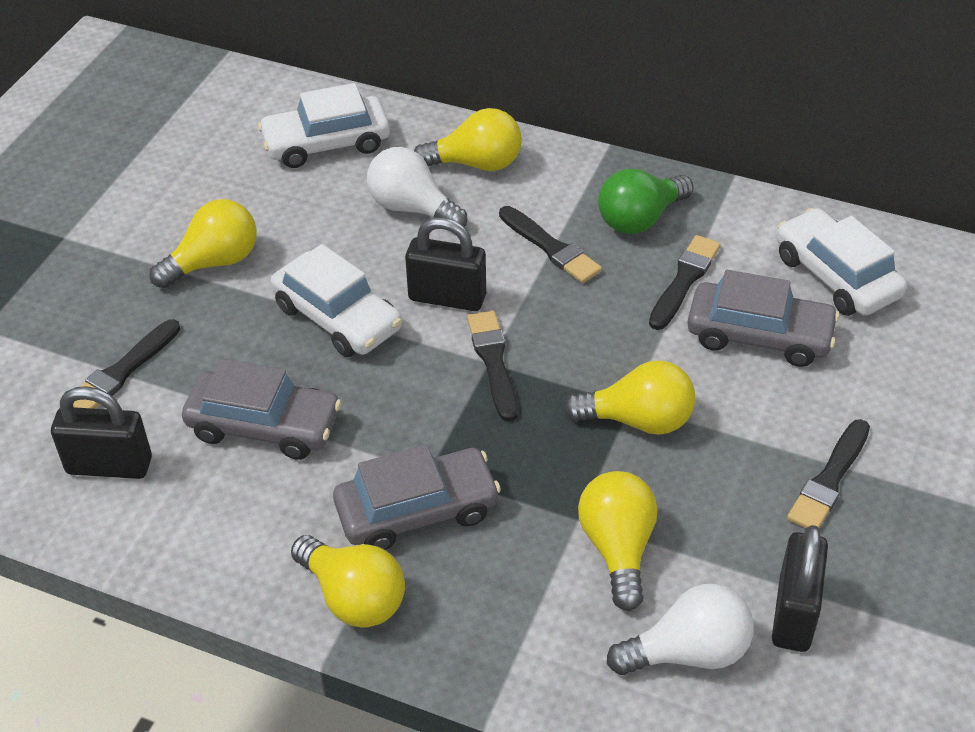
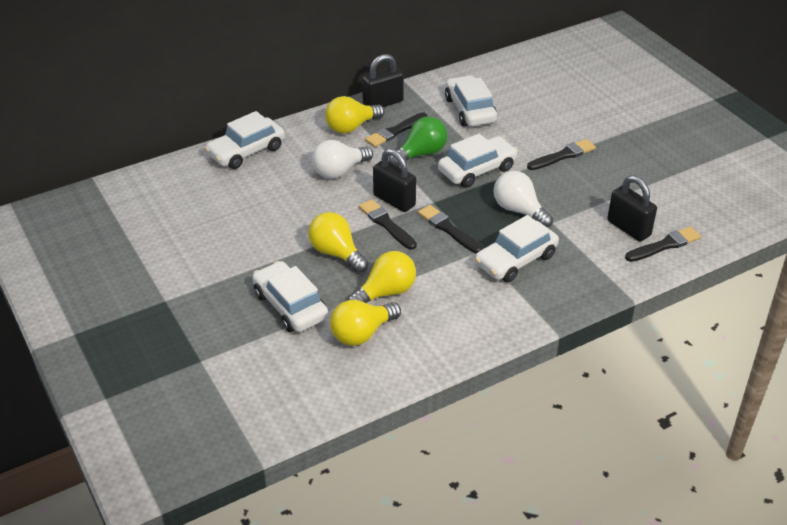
grey car: [182,359,342,460] [333,445,501,550] [687,270,840,367] = 3 -> none = 0
white car: [258,83,390,168] [271,244,402,357] [777,208,907,316] = 3 -> [205,111,285,169] [252,261,328,332] [438,134,518,188] [445,75,497,126] [475,215,559,282] = 5
yellow light bulb: [149,199,257,288] [291,535,405,628] [414,108,522,171] [563,360,695,435] [578,471,657,611] = 5 -> [308,212,368,273] [325,96,385,133] [330,300,401,346] [348,251,416,303] = 4

